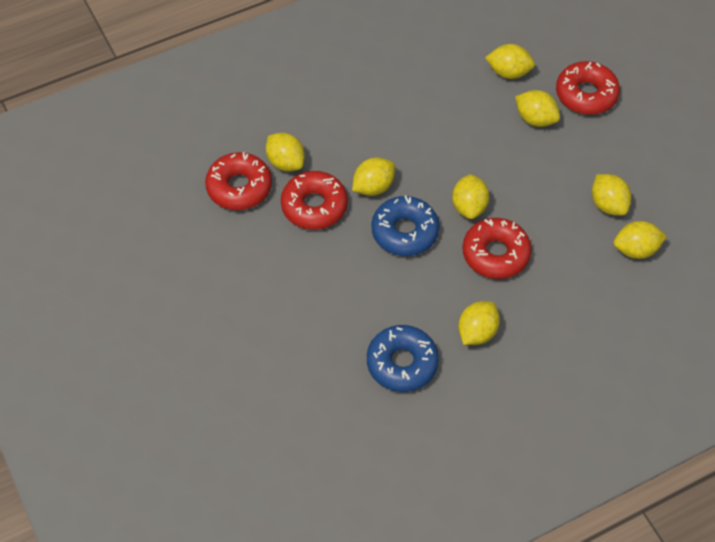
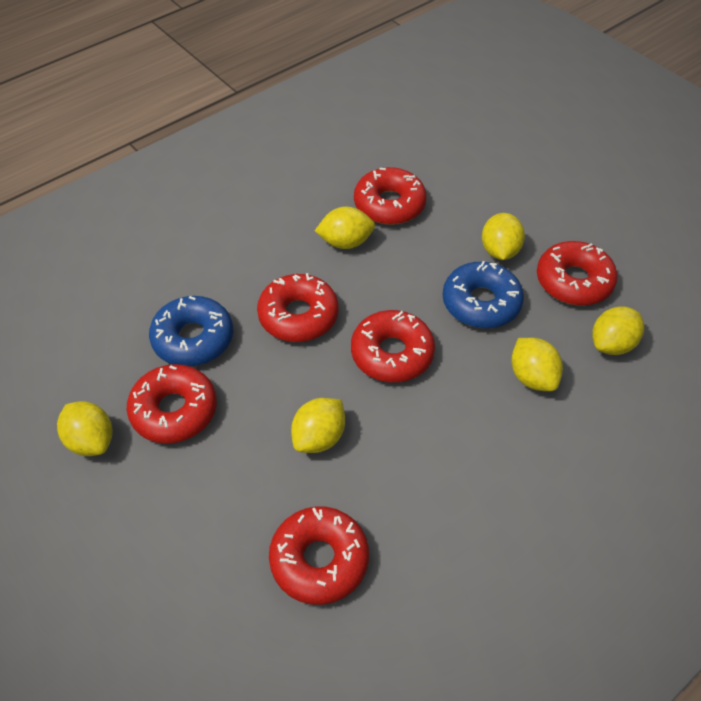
red donut: [205,152,272,210] [281,171,348,230] [463,218,532,279] [556,61,620,115] = 4 -> [127,364,217,444] [257,273,339,342] [269,506,369,605] [351,310,435,382] [354,167,427,225] [537,241,618,306] = 6
yellow lemon: [266,133,305,172] [352,157,395,196] [452,174,490,219] [458,301,500,345] [485,44,535,79] [515,90,560,127] [592,174,631,216] [613,221,667,259] = 8 -> [57,401,112,456] [291,398,345,453] [315,207,375,249] [482,213,525,260] [511,338,563,391] [592,306,644,355] = 6

